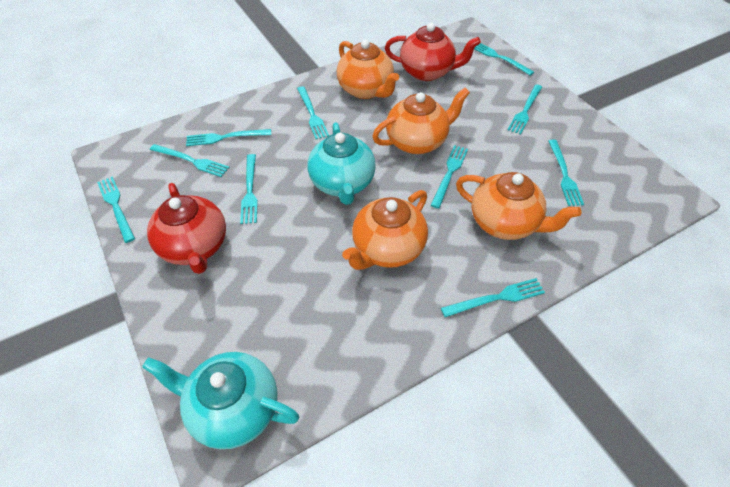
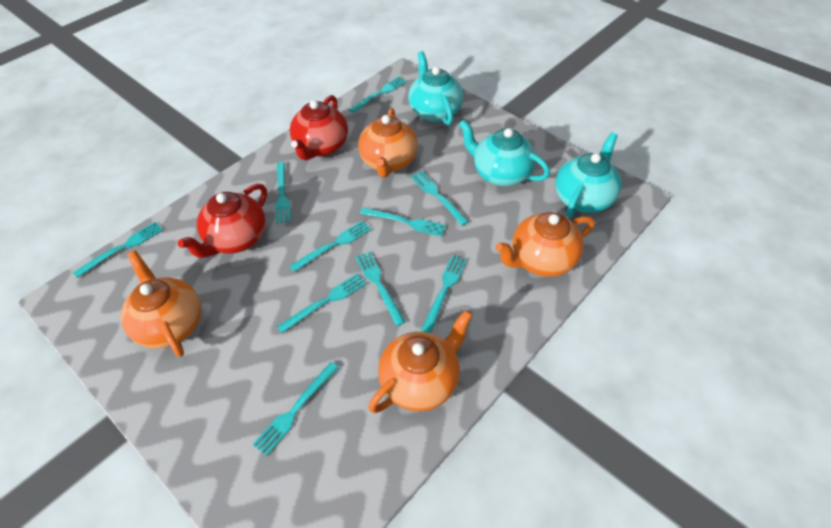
turquoise teapot: [142,352,299,449] [307,122,376,205] = 2 -> [408,51,463,125] [459,119,550,186] [555,132,622,217] = 3

